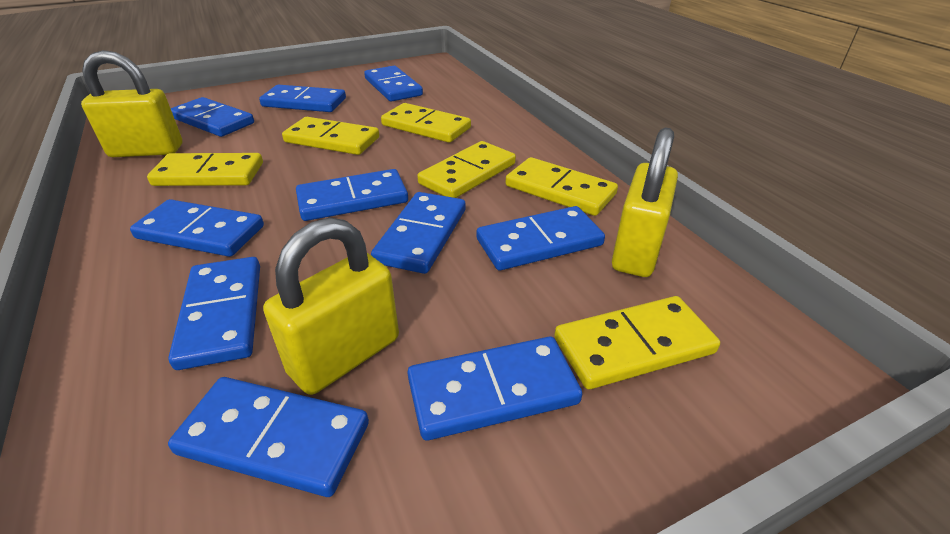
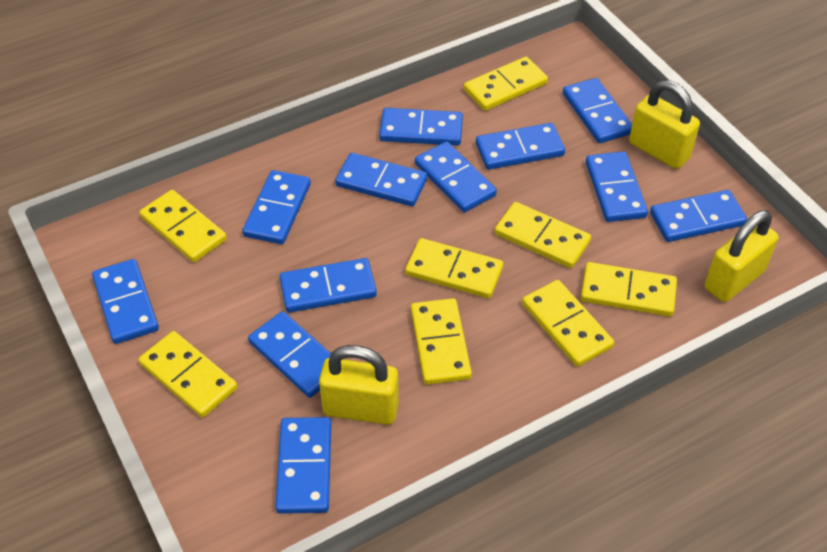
blue domino: [130,199,264,257] [168,257,260,370] [168,377,369,497] [171,97,254,137] [259,85,346,112] [296,169,408,221] [364,66,423,101] [371,192,466,274] [407,337,582,441] [476,206,605,270] = 10 -> [92,259,159,344] [243,170,311,244] [248,311,331,398] [275,417,331,514] [280,258,377,313] [335,153,427,207] [379,108,463,146] [415,141,497,212] [476,123,565,170] [563,78,632,143] [586,151,648,222] [650,190,747,242] = 12
yellow domino: [147,153,263,186] [282,117,379,155] [381,103,471,143] [418,141,516,198] [506,157,618,216] [554,296,720,389] = 6 -> [139,190,227,262] [139,331,237,418] [405,238,503,298] [411,298,472,385] [464,57,548,111] [495,202,591,268] [522,280,614,367] [581,262,677,316] = 8

